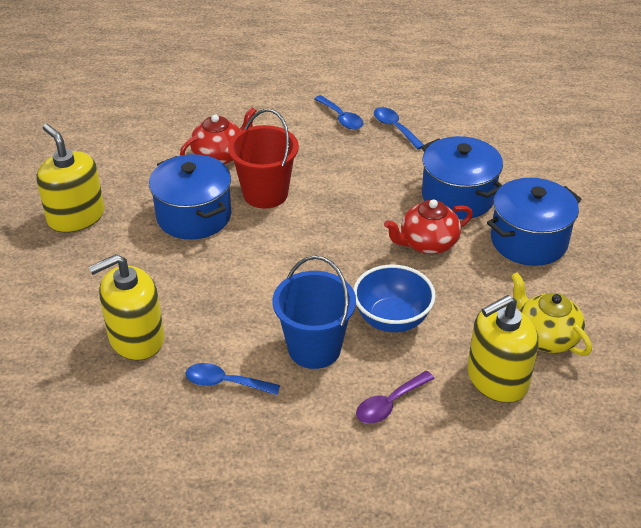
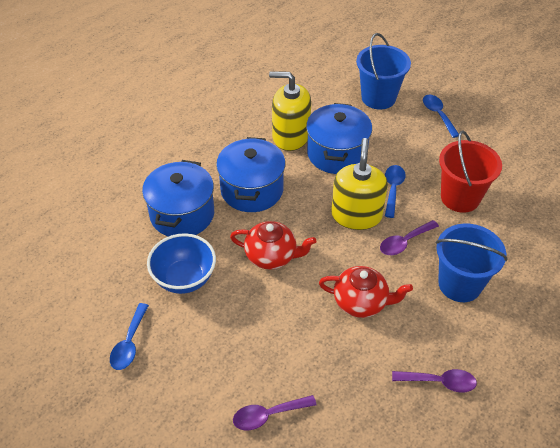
blue bucket: [273,256,356,369] = 1 -> [356,33,411,109] [436,224,507,302] = 2
purple spoon: [356,371,435,424] = 1 -> [233,395,317,431] [380,220,439,255] [392,369,477,392] = 3
yellow soap dispenser: [37,124,105,233] [89,254,164,360] [467,295,538,403] = 3 -> [269,71,311,151] [331,138,388,230] = 2
yellow teapot: [511,272,592,356] = 1 -> none = 0

